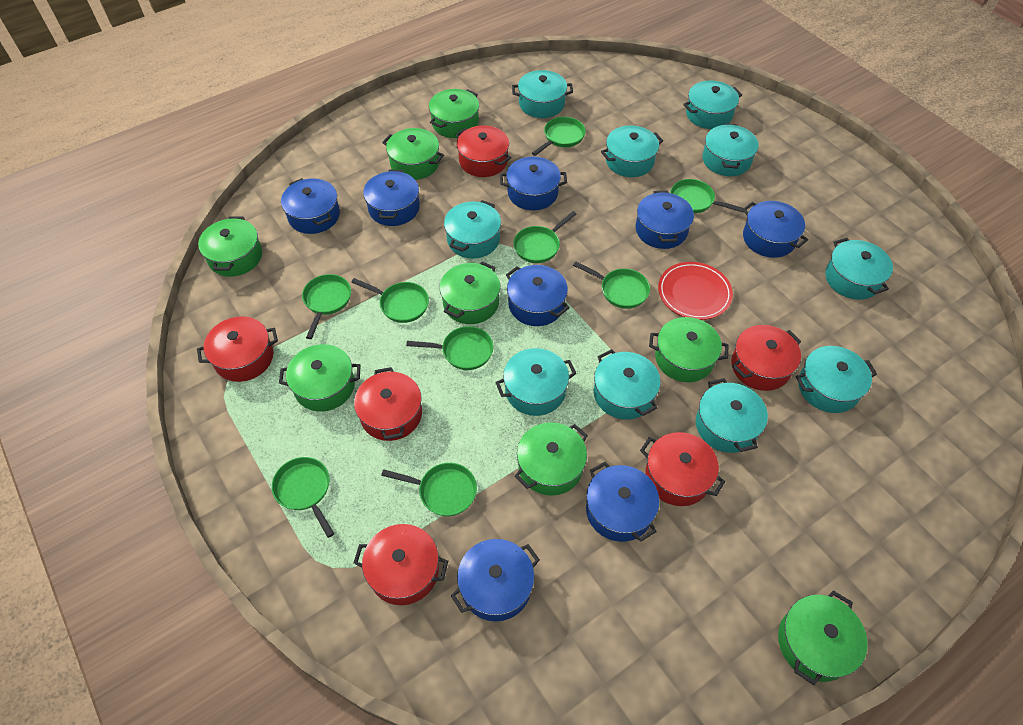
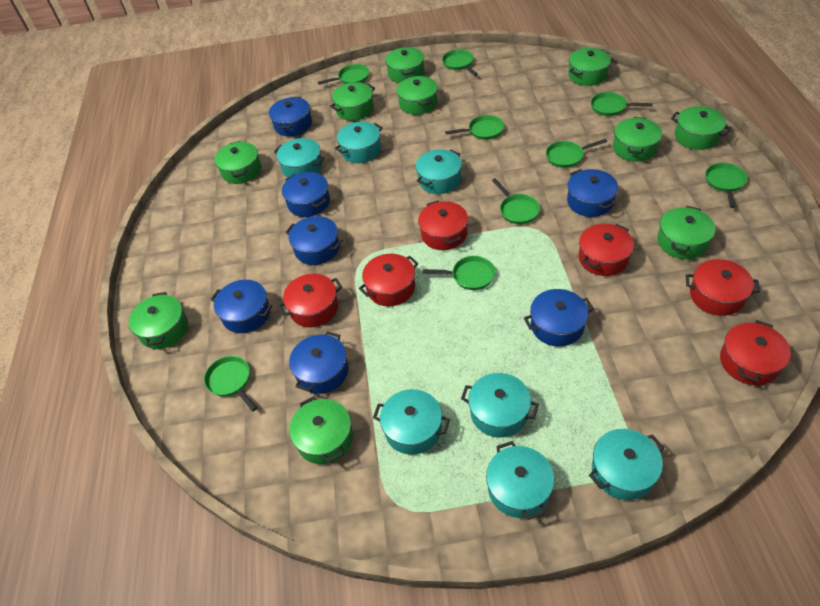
blue pot: [281,178,340,234] [363,170,420,226] [451,539,540,621] [500,157,567,210] [506,265,570,326] [586,462,659,542] [636,191,694,249] [743,201,808,258] = 8 -> [210,280,272,333] [269,97,312,136] [282,172,330,217] [285,216,343,265] [289,331,349,394] [524,289,594,347] [567,169,618,217] = 7
green pot: [198,216,262,277] [279,344,361,412] [382,128,444,180] [429,89,479,138] [439,261,500,324] [515,422,588,496] [649,317,729,382] [778,590,868,685] = 8 -> [129,292,188,349] [214,141,261,184] [289,396,353,464] [330,82,375,121] [385,47,424,83] [396,76,438,115] [568,48,611,86] [613,117,662,162] [657,206,716,259] [671,106,731,150] = 10
red plate: [658,262,733,320] = 1 -> none = 0
turquoise pot: [444,200,501,259] [495,348,577,416] [512,70,573,118] [594,349,661,420] [601,125,663,177] [683,80,742,129] [696,378,768,453] [702,123,759,176] [796,346,877,413] [825,238,893,300] = 10 -> [274,138,325,178] [335,122,383,163] [373,389,450,455] [416,149,462,194] [461,373,539,438] [486,441,554,520] [589,429,664,500] = 7

